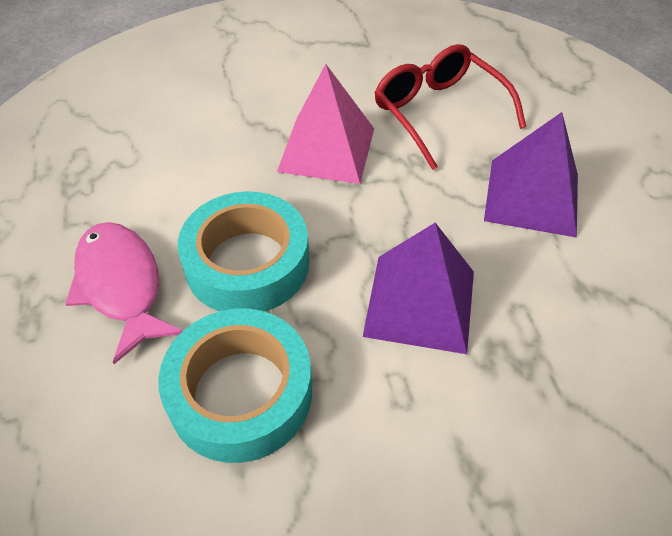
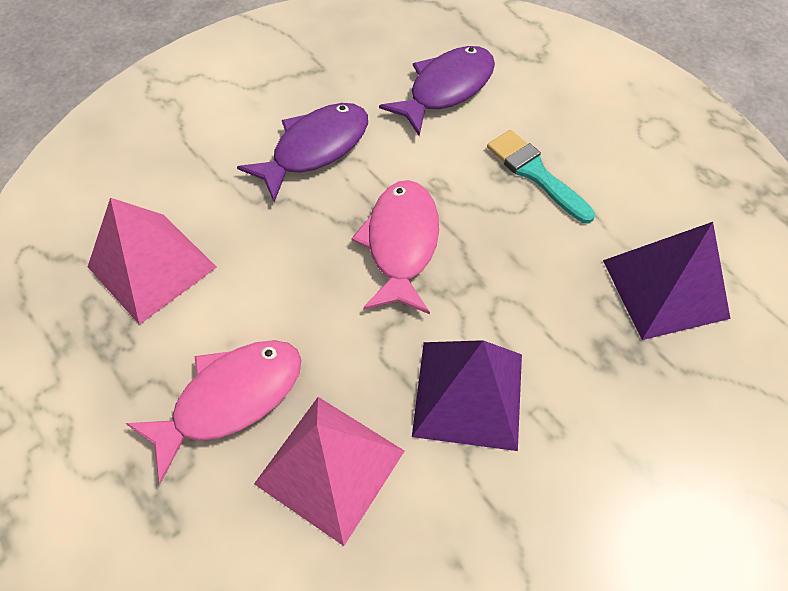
pink fish: [65,222,183,364] = 1 -> [125,340,302,484] [352,180,439,314] = 2
pink pyramid: [277,64,374,184] = 1 -> [88,198,217,325] [254,397,405,546] = 2
purple fish: none = 0 -> [237,103,368,202] [379,46,495,136] = 2
red glasses: [375,44,526,170] = 1 -> none = 0
turquoise brush: none = 0 -> [487,130,595,223] = 1
turquoise tape: [158,309,312,463] [178,191,309,312] = 2 -> none = 0

